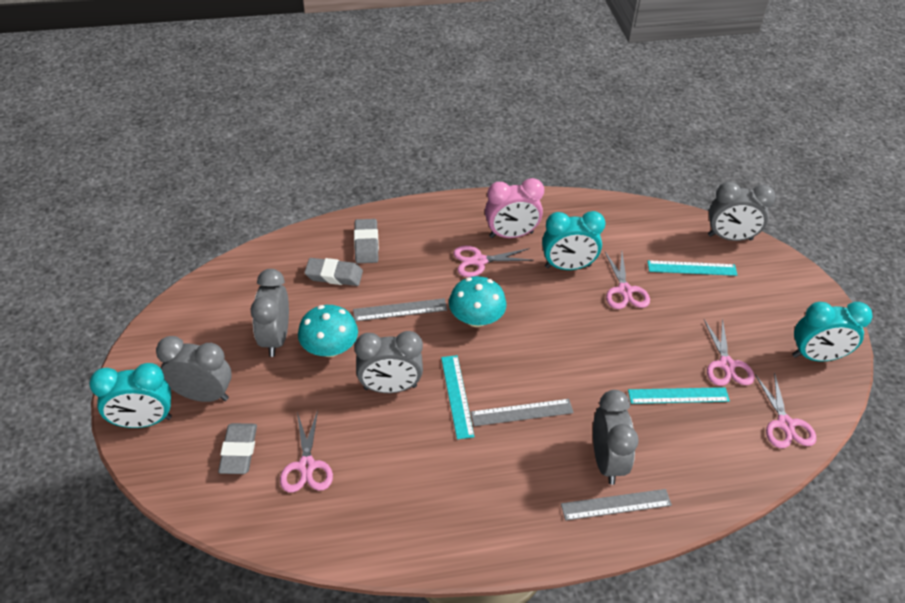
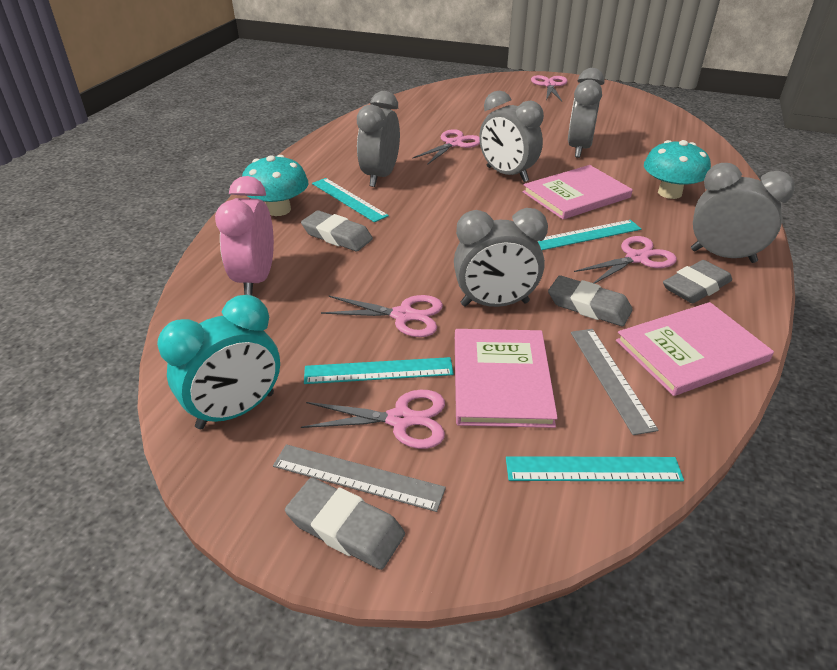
grey eraser: [218,423,257,474] [304,258,363,286] [354,219,379,263] = 3 -> [285,478,405,570] [301,210,373,251] [548,275,633,327] [663,260,732,303] = 4
grey ruler: [353,298,447,321] [471,399,574,426] [561,489,672,521] = 3 -> [273,444,446,512] [571,329,658,435] = 2
pink book: none = 0 -> [455,329,558,428] [523,165,633,219] [616,302,774,396] = 3
turquoise clock: [89,363,172,428] [542,211,605,270] [792,302,872,362] = 3 -> [157,295,280,429] = 1
turquoise ruler: [441,355,474,439] [628,387,730,404] [647,260,737,276] = 3 -> [304,357,454,384] [312,178,389,222] [506,456,684,481] [537,220,641,250] = 4

